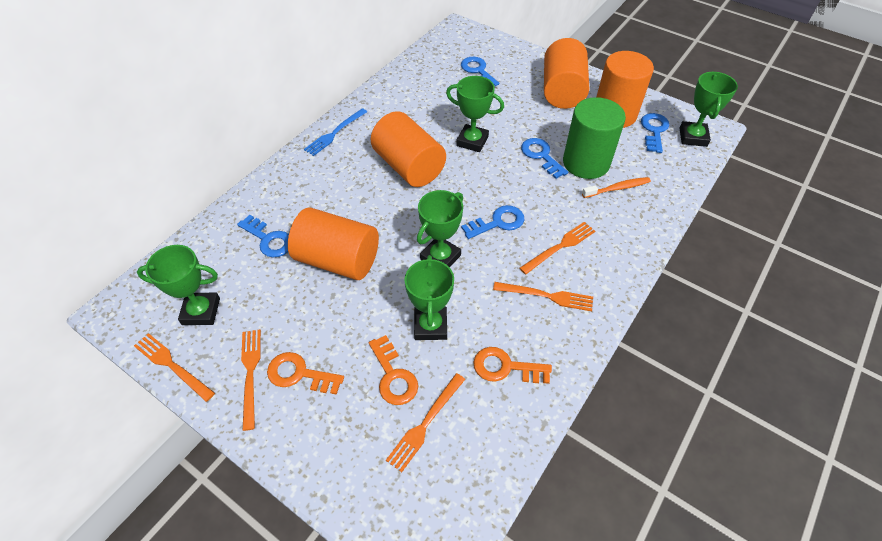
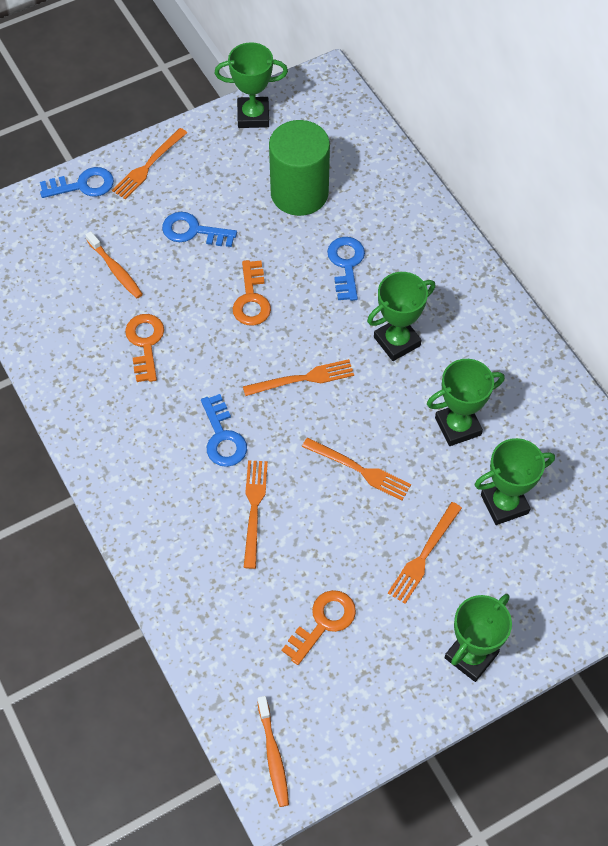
blue fork: [304,108,367,156] = 1 -> none = 0
blue key: [237,215,289,257] [461,57,499,86] [461,205,524,239] [521,138,568,179] [641,113,670,153] = 5 -> [40,167,114,198] [162,212,237,247] [201,394,247,467] [327,237,365,301] = 4
orange cylinder: [288,207,379,280] [371,111,446,187] [544,38,589,109] [596,51,654,128] = 4 -> none = 0
orange toothbrush: [582,177,651,198] = 1 -> [86,231,143,298] [257,696,289,807] = 2

